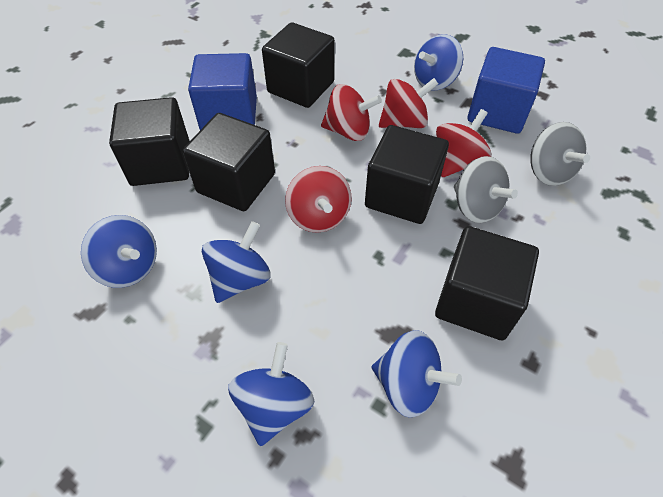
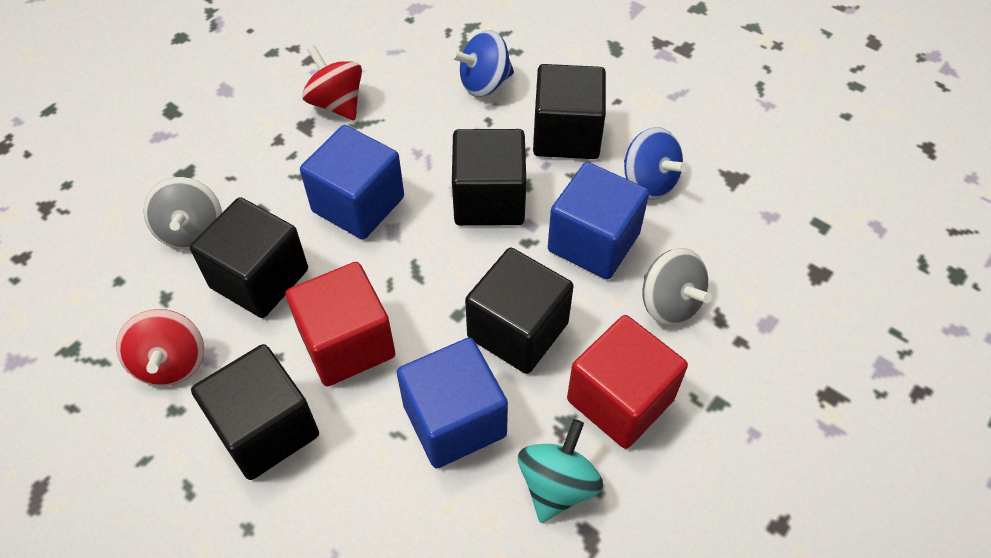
blue cube: [188,53,257,130] [467,47,545,134] = 2 -> [300,125,404,239] [397,338,508,469] [548,162,649,279] = 3
blue spinning top: [81,215,157,288] [202,221,271,303] [228,342,314,446] [372,330,462,418] [414,34,463,91] = 5 -> [451,30,514,97] [624,127,687,200] = 2
red cube: none = 0 -> [285,262,395,386] [567,315,688,449] = 2
red spinning top: [285,166,351,233] [321,84,382,141] [379,78,438,128] [436,109,492,177] = 4 -> [116,309,204,386] [302,45,362,120] = 2
turquoise spinning top: none = 0 -> [518,419,603,523] = 1

